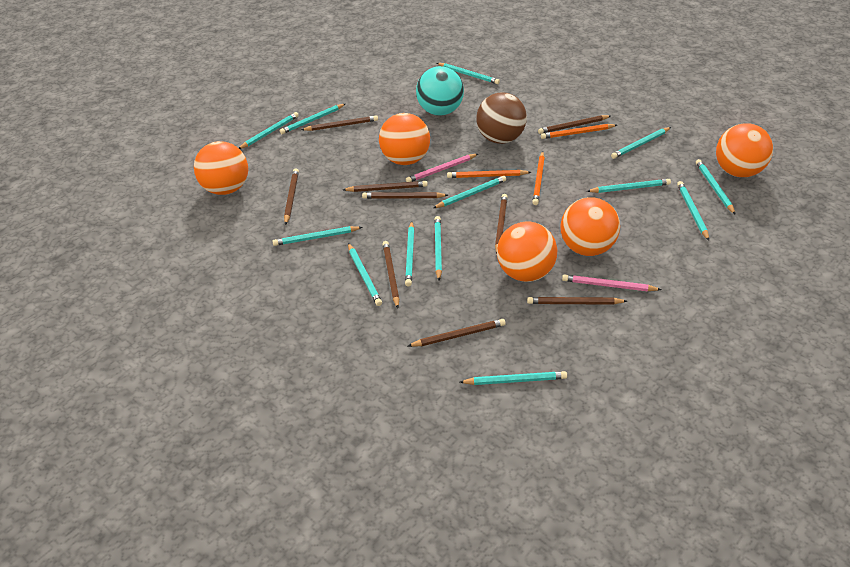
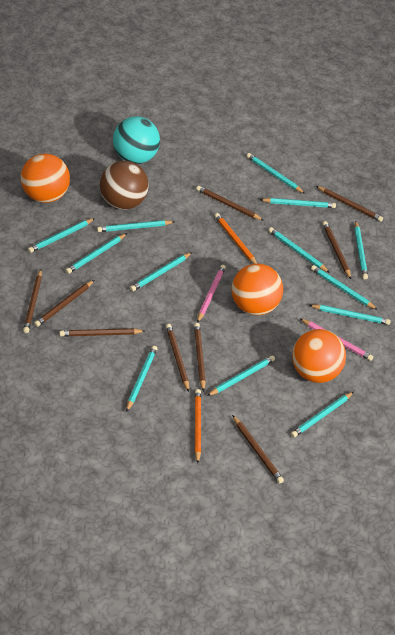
orange ball: [194,141,248,195] [379,113,430,165] [497,221,557,282] [560,197,620,256] [716,123,773,177] = 5 -> [21,154,70,203] [231,264,283,315] [292,329,346,383] = 3
orange pencil: [447,170,531,178] [532,151,545,205] [541,124,617,139] = 3 -> [195,389,201,464] [214,213,257,264] = 2

